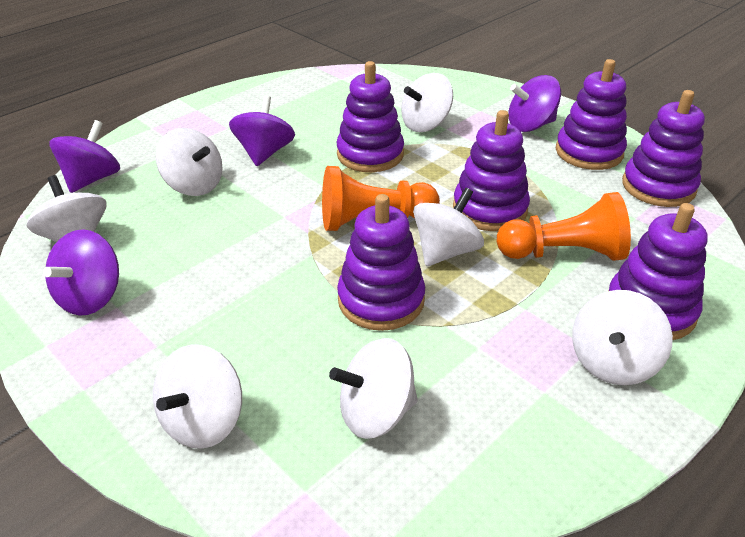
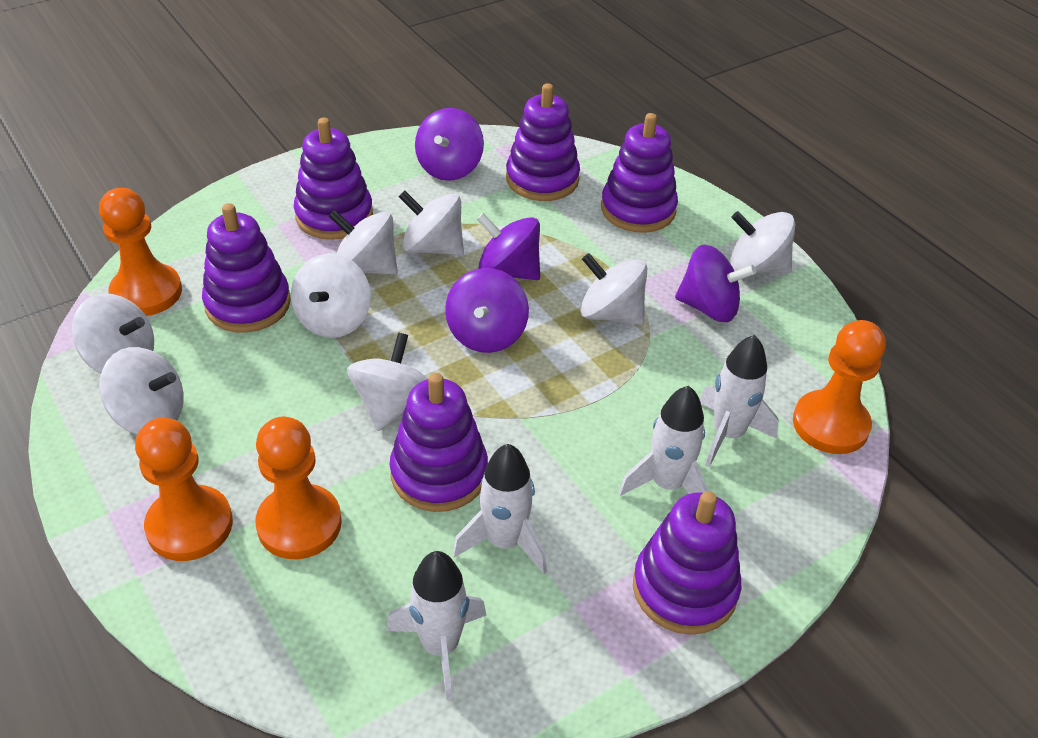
orange pawn: [322,166,440,231] [497,192,631,261] = 2 -> [99,188,182,316] [135,418,233,561] [255,416,342,559] [793,320,886,454] = 4
white rocket: none = 0 -> [386,551,486,700] [452,444,547,574] [619,386,709,496] [700,335,779,467] = 4
white spinning top: [27,175,106,242] [153,345,242,449] [156,128,223,196] [329,338,418,439] [401,73,453,132] [413,188,484,266] [572,290,673,385] = 7 -> [72,293,154,373] [99,347,184,434] [291,254,371,338] [329,210,398,275] [347,333,428,431] [399,191,464,255] [580,253,647,325] [730,211,795,273] = 8

